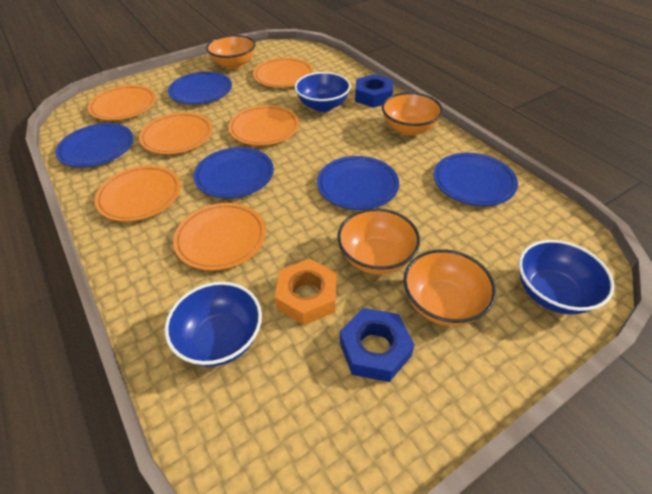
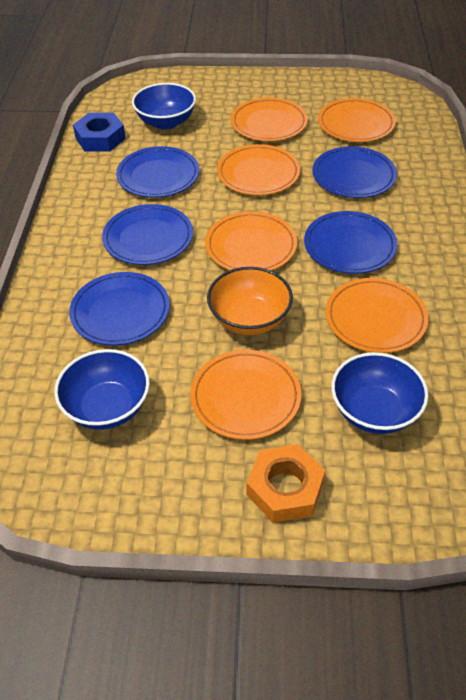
blue nut: [340,308,415,382] [355,74,393,108] = 2 -> [73,113,126,152] = 1
orange bowl: [206,35,256,69] [337,208,420,275] [382,92,443,136] [403,249,496,326] = 4 -> [207,267,293,335] = 1

